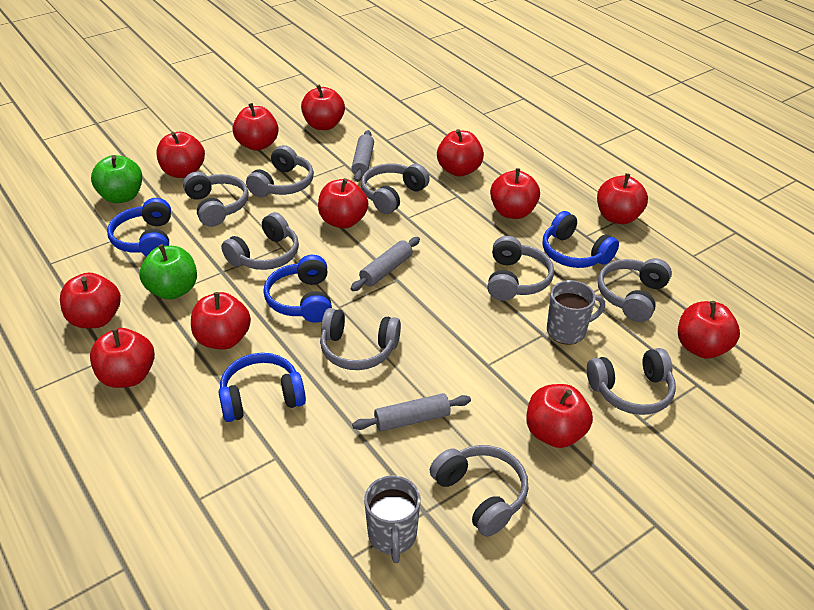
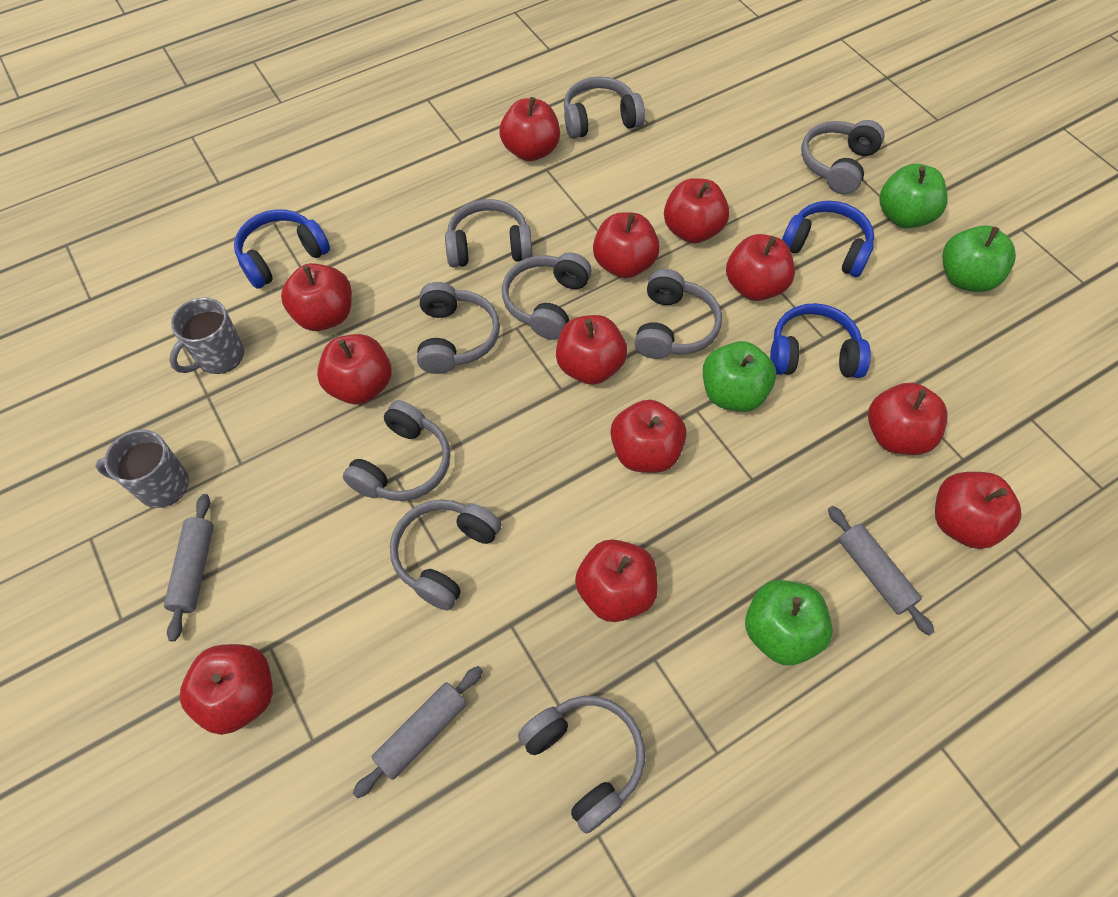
blue headphones: [107,198,171,257] [218,353,306,422] [263,255,332,323] [543,211,619,268] = 4 -> [234,209,330,289] [770,303,871,378] [782,201,874,277] = 3
green apple: [91,155,142,203] [139,244,197,300] = 2 -> [703,341,776,412] [745,580,833,665] [879,164,947,228] [942,225,1016,292] = 4

